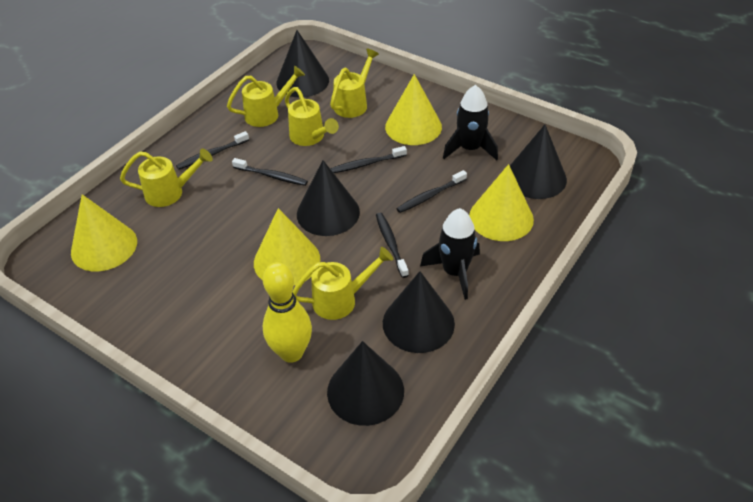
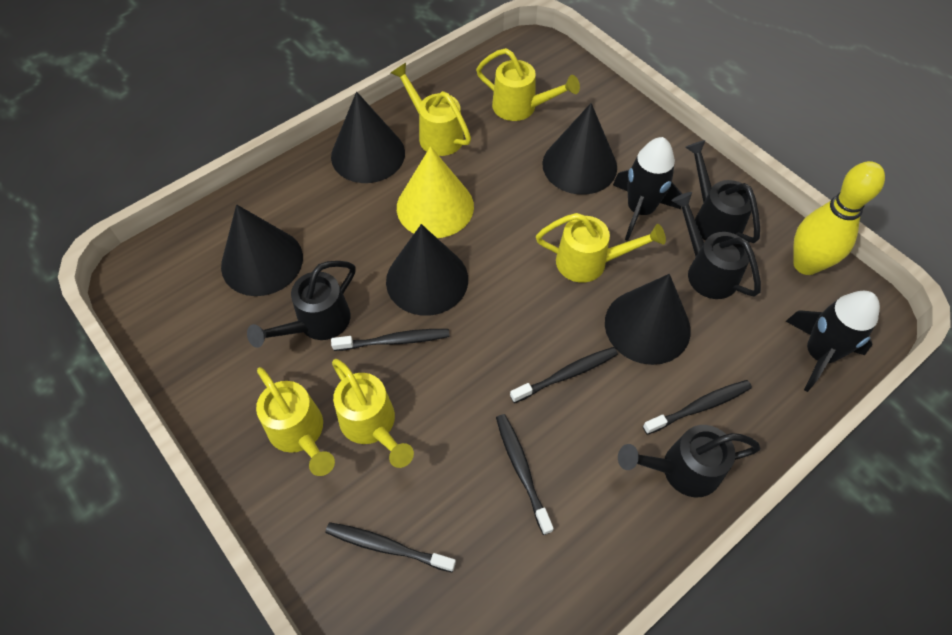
black watering can: none = 0 -> [247,261,356,348] [618,425,760,497] [671,192,761,299] [685,140,760,243] = 4
yellow cone: [71,194,137,271] [254,208,320,285] [385,74,442,145] [469,164,534,241] = 4 -> [397,146,474,238] = 1

